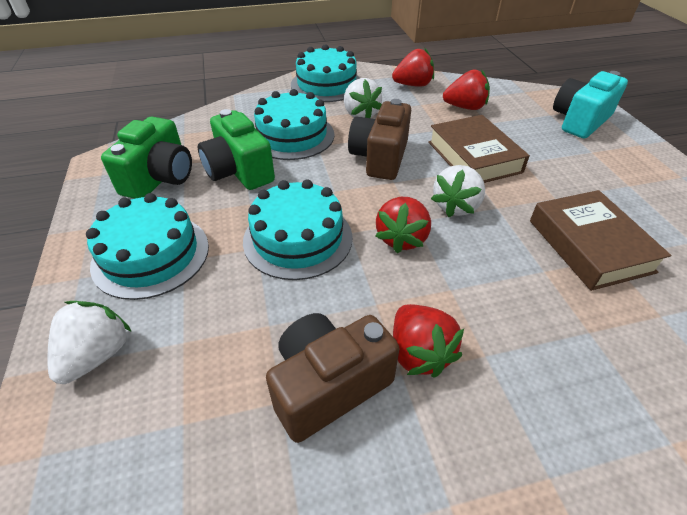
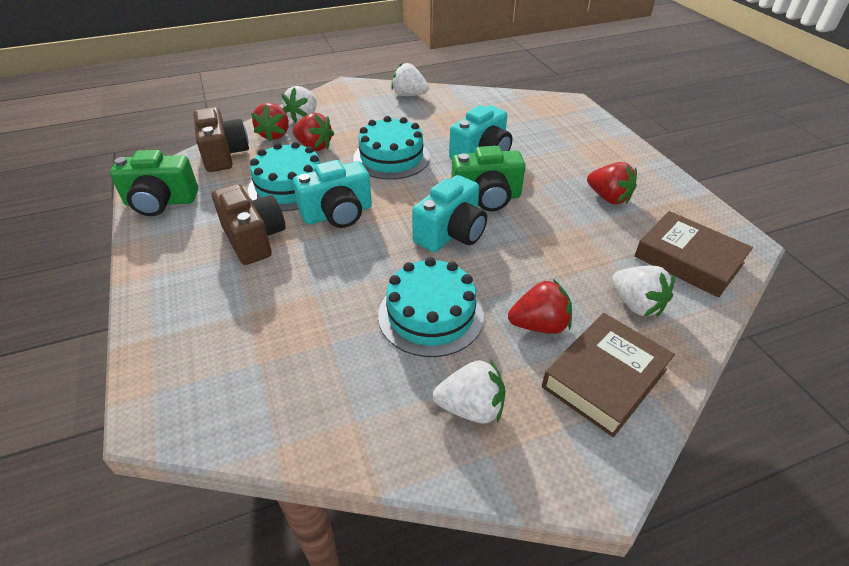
turquoise cake: [86,193,209,300] [243,179,352,280] [254,89,335,160] [291,44,360,102] = 4 -> [248,142,320,211] [353,116,430,180] [378,257,484,357] = 3
turquoise camera: [553,71,628,139] = 1 -> [293,160,372,228] [412,175,487,252] [449,105,512,160] = 3
white strawberry: [48,301,132,384] [344,78,382,118] [431,165,485,217] = 3 -> [282,86,317,123] [391,63,429,96] [433,359,505,424] [612,266,675,316] = 4

